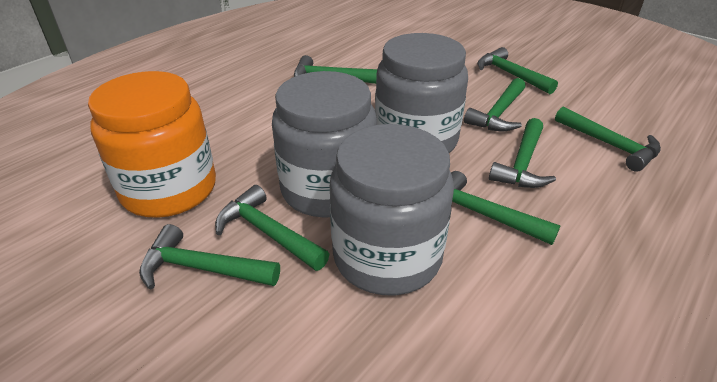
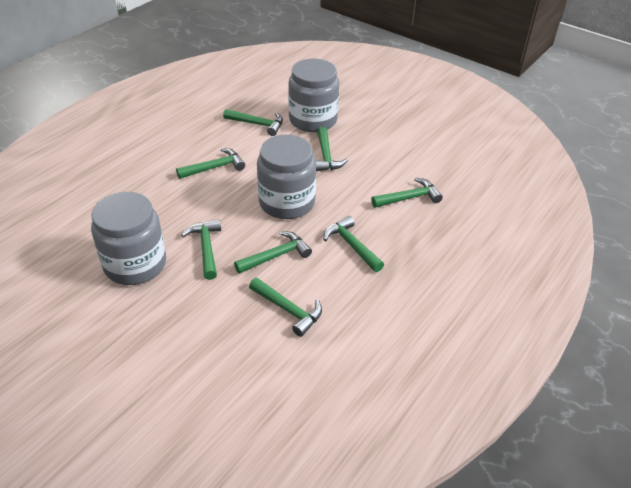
orange jar: [88,71,216,218] = 1 -> none = 0

